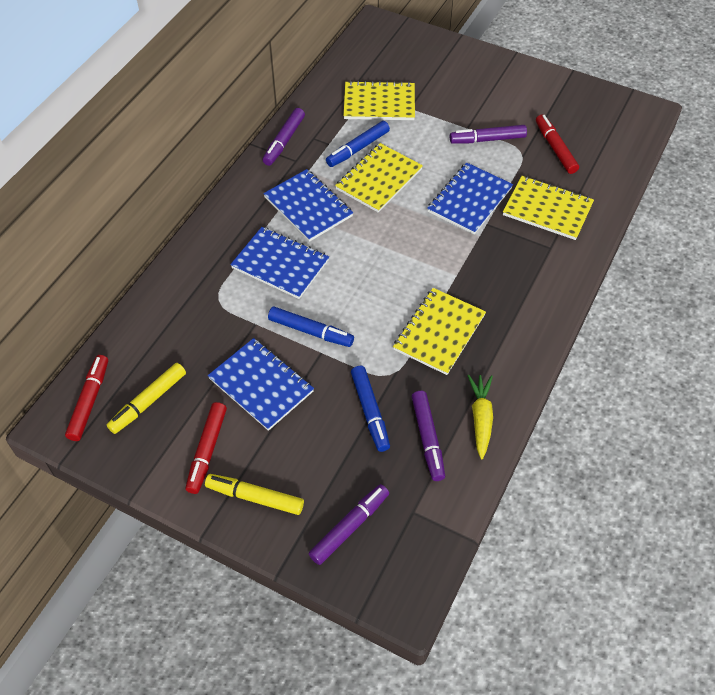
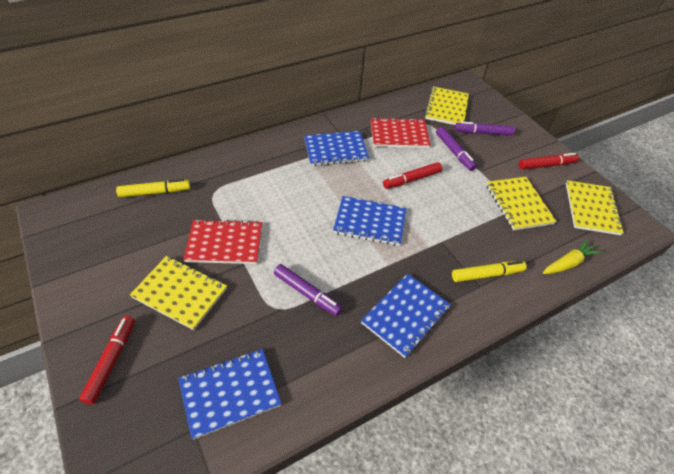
blue marker: [268,307,354,347] [326,121,390,167] [351,366,390,452] = 3 -> none = 0
purple marker: [263,108,305,166] [309,484,389,565] [411,391,445,481] [450,125,527,144] = 4 -> [274,264,342,316] [436,127,477,171] [455,122,515,136] = 3
red notebook: none = 0 -> [183,219,262,264] [371,117,431,148] = 2

